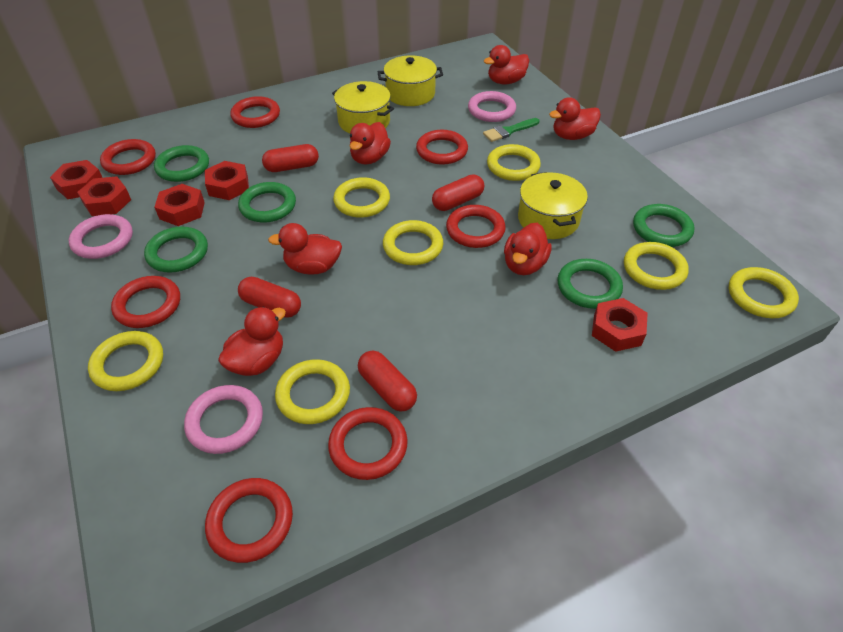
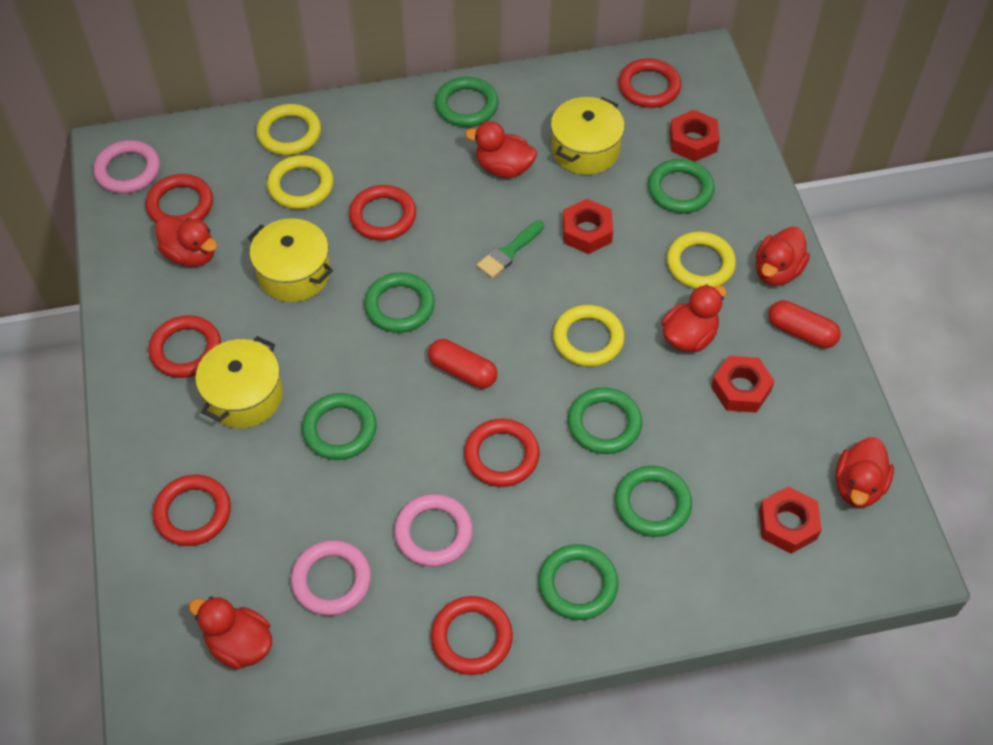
green ring: [144,227,208,272] [154,145,209,182] [238,182,296,223] [557,259,623,309] [633,204,694,247] = 5 -> [302,393,377,460] [364,272,435,333] [435,77,499,127] [538,544,619,620] [568,388,642,454] [615,466,692,537] [648,159,714,213] = 7
red capsule: [238,277,301,318] [262,144,319,172] [358,351,417,411] [432,174,484,211] = 4 -> [428,339,498,389] [768,300,841,348] = 2
red nut: [50,160,103,199] [77,176,131,216] [155,184,205,226] [205,161,249,200] [592,298,648,352] = 5 -> [563,199,613,254] [670,110,720,162] [711,356,775,413] [759,486,822,554] = 4
yellow ring: [88,331,163,391] [275,359,350,424] [333,177,390,218] [383,220,443,265] [487,144,541,181] [624,242,689,290] [729,267,799,318] = 7 -> [256,104,321,155] [267,155,334,209] [553,305,625,367] [667,232,736,289] = 4

